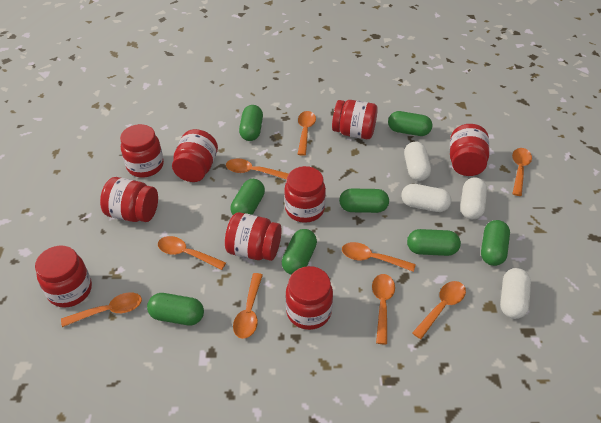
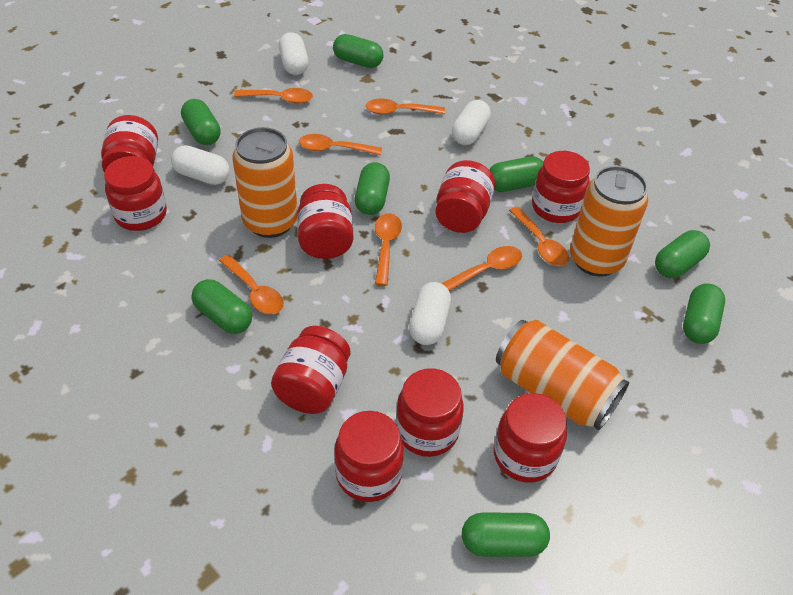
orange can: none = 0 -> [232,127,298,238] [496,320,629,430] [570,166,648,277] = 3
orange spoon: [61,292,142,327] [158,236,226,270] [226,159,289,180] [233,273,263,339] [298,111,316,156] [342,242,416,272] [372,274,395,344] [412,281,466,339] [512,148,532,196] = 9 -> [219,255,284,314] [234,88,313,104] [299,134,382,155] [366,99,445,114] [375,213,402,286] [441,246,522,291] [509,207,569,266] = 7

